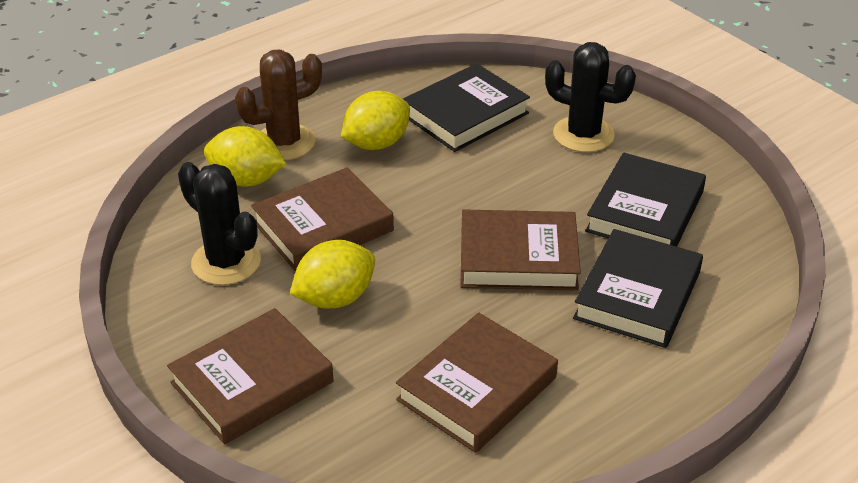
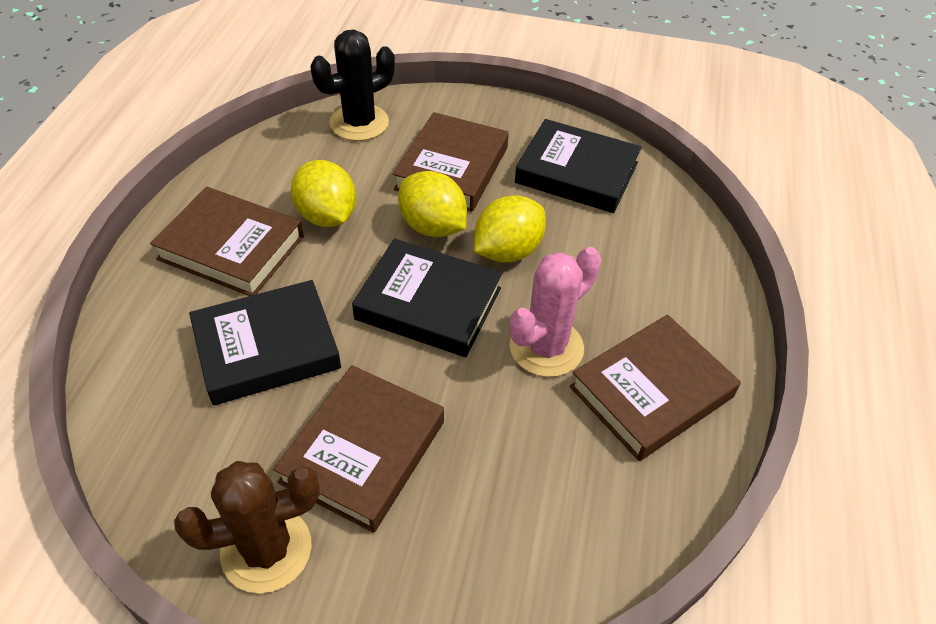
black cactus: [178,162,261,285] [545,42,636,152] = 2 -> [310,30,395,141] = 1
pink cactus: none = 0 -> [509,247,601,377] = 1

